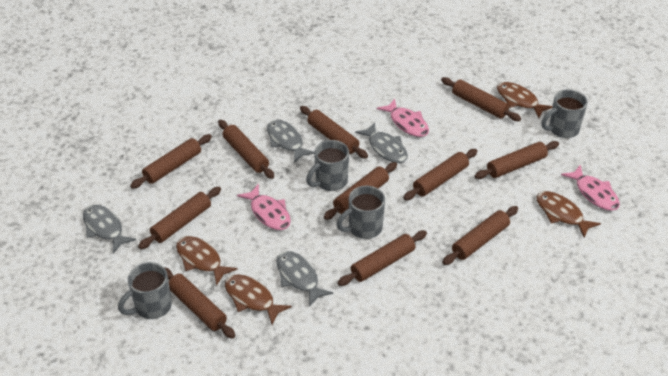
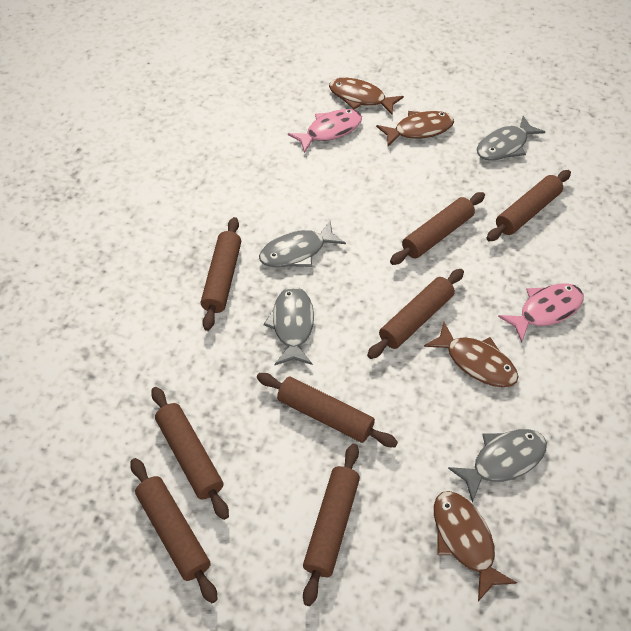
brown rolling pin: [130,134,212,189] [138,187,221,249] [164,267,235,339] [218,120,274,179] [300,106,368,159] [324,162,397,220] [338,231,427,286] [403,149,478,200] [441,77,521,121] [443,206,518,265] [475,141,559,179] = 11 -> [130,458,218,603] [151,387,229,520] [201,217,241,331] [257,373,398,447] [303,443,360,606] [367,269,464,359] [390,192,485,265] [486,170,571,242] = 8
grey mug: [118,262,172,319] [306,140,349,191] [337,186,385,239] [541,89,588,138] = 4 -> none = 0
pink fish: [237,184,291,230] [377,99,429,137] [561,164,620,211] = 3 -> [288,109,362,153] [498,283,584,343] = 2

